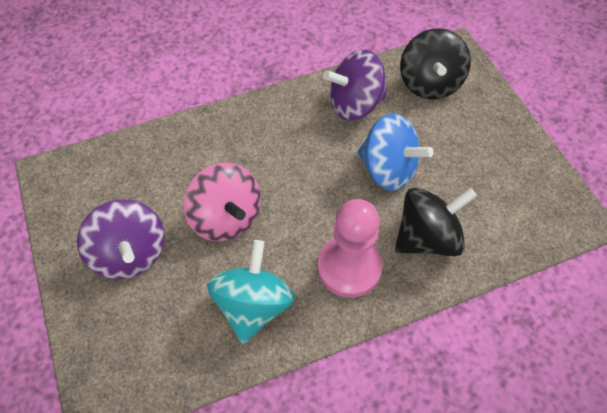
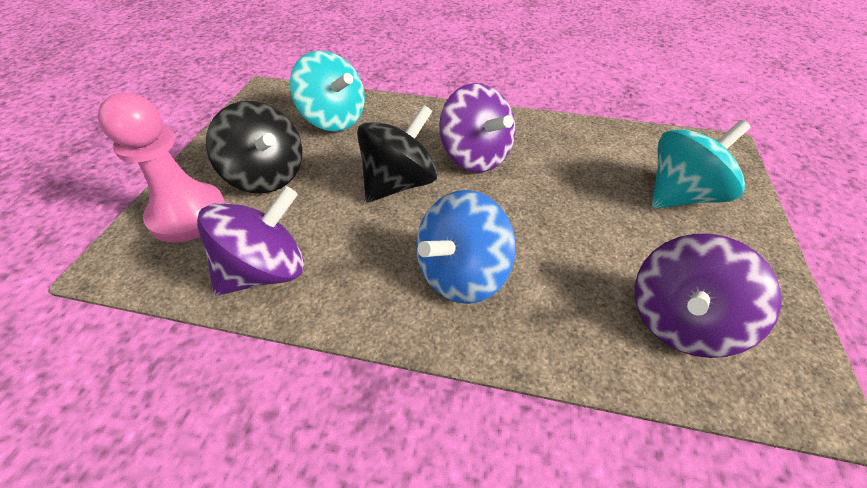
pink spinning top: [183,163,261,241] = 1 -> none = 0
purple spinning top: [77,199,165,279] [323,50,387,121] = 2 -> [197,186,304,296] [439,83,515,172] [635,234,781,358] = 3
turquoise spinning top: [207,240,295,344] = 1 -> [290,51,365,131] [652,120,750,209] = 2

